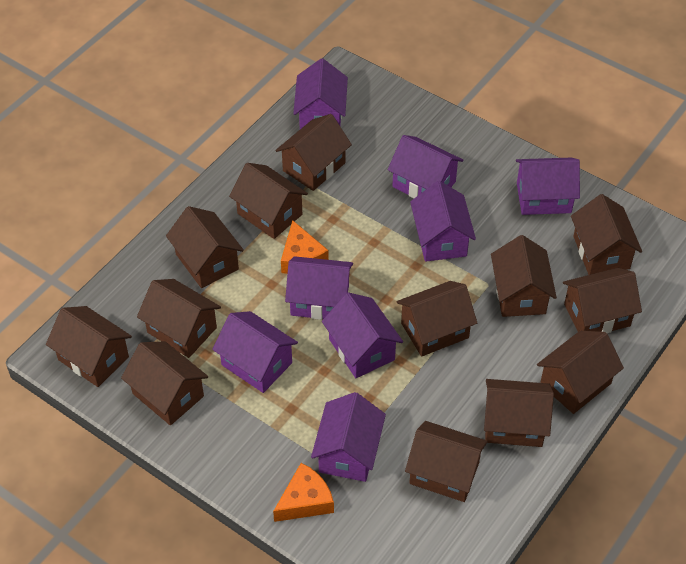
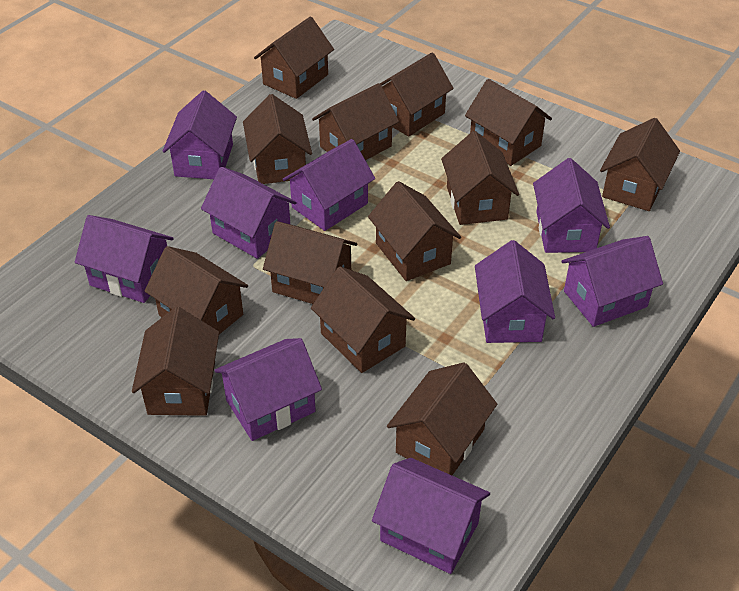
orange cheese: [273,463,334,522] [281,220,329,274] = 2 -> none = 0
purple house: [212,311,298,393] [285,256,353,320] [293,58,348,129] [311,392,386,482] [322,292,403,378] [388,135,463,198] [410,181,476,262] [516,158,580,215] = 8 -> [75,215,174,303] [162,90,237,179] [201,166,297,259] [214,338,322,441] [283,139,375,231] [372,458,490,574] [475,240,555,343] [533,158,610,253] [561,236,663,327] = 9

